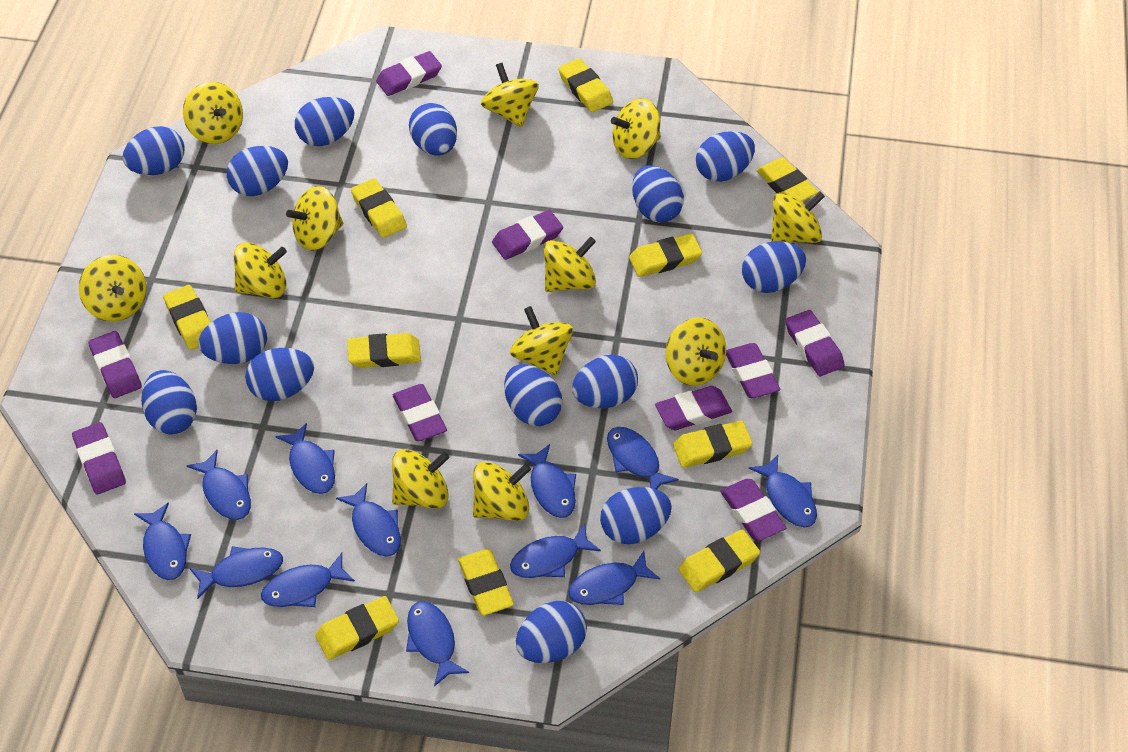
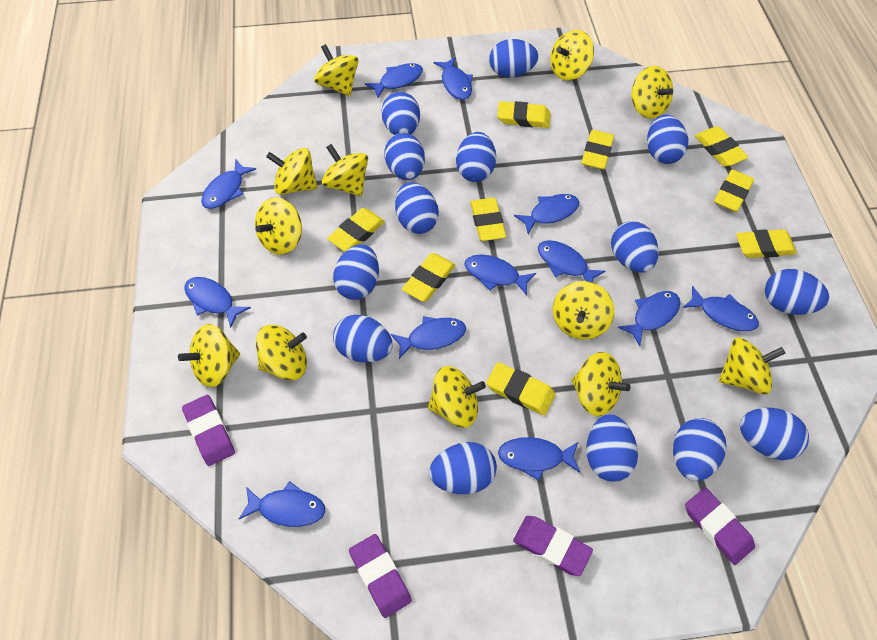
purple eraser: [72,422,126,494] [88,331,142,398] [376,51,442,96] [393,384,447,441] [492,210,563,260] [655,386,732,430] [720,479,786,541] [726,343,780,398] [785,310,845,376] = 9 -> [182,395,235,466] [349,534,412,618] [513,516,593,576] [685,488,755,565] = 4
yellow eraser: [163,285,211,350] [315,596,399,660] [347,333,421,368] [351,178,407,238] [458,549,514,616] [558,58,613,112] [629,233,702,277] [673,421,753,468] [678,529,760,592] [756,158,818,202] = 10 -> [327,208,385,252] [402,253,455,302] [470,198,506,241] [486,362,555,416] [497,101,551,128] [581,130,614,170] [695,126,748,167] [714,169,754,212] [736,229,797,258] = 9

